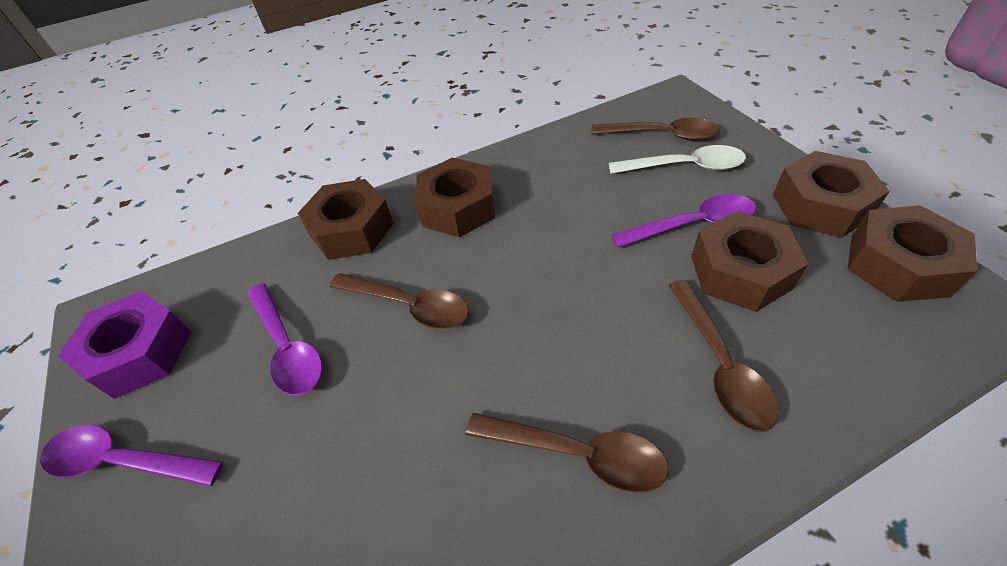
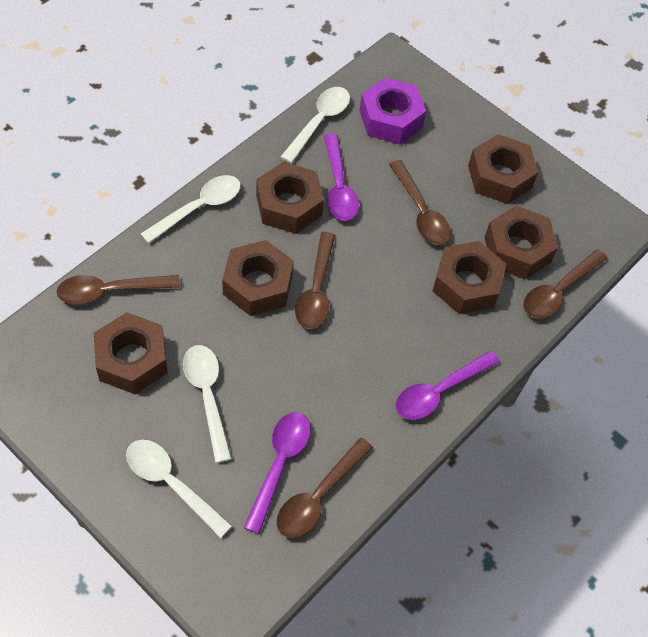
brown nut: [298,179,393,260] [416,158,495,237] [691,211,808,312] [773,151,890,238] [848,205,977,302] = 5 -> [94,312,168,394] [222,240,294,316] [256,162,324,234] [433,241,506,314] [468,134,538,204] [485,206,558,279] = 6
brown spoon: [330,273,469,329] [466,413,669,493] [591,118,720,141] [669,280,779,432] = 4 -> [56,275,180,305] [276,437,373,538] [295,232,335,329] [389,160,451,245] [523,249,608,319] = 5
white spoon: [609,145,746,174] = 1 -> [126,440,232,538] [141,175,241,244] [183,345,232,463] [281,87,350,163] = 4

